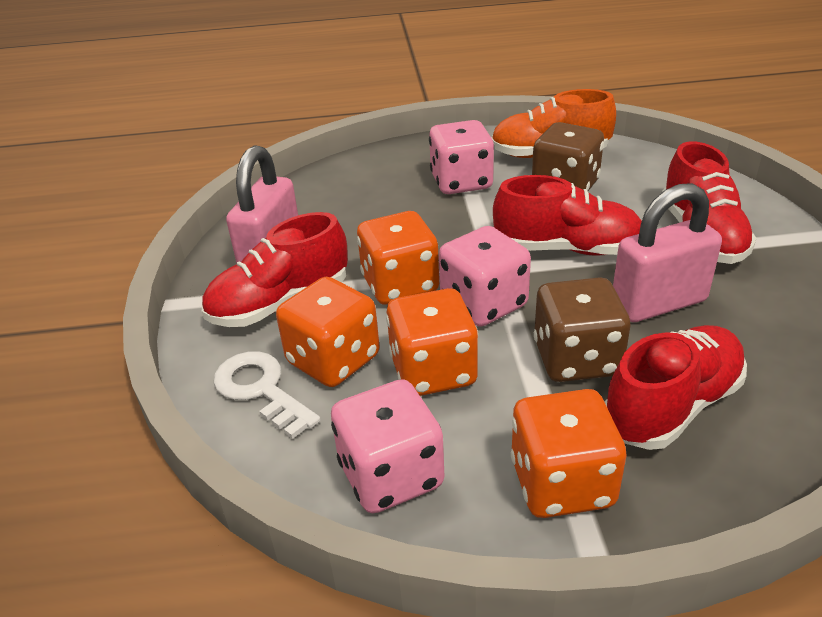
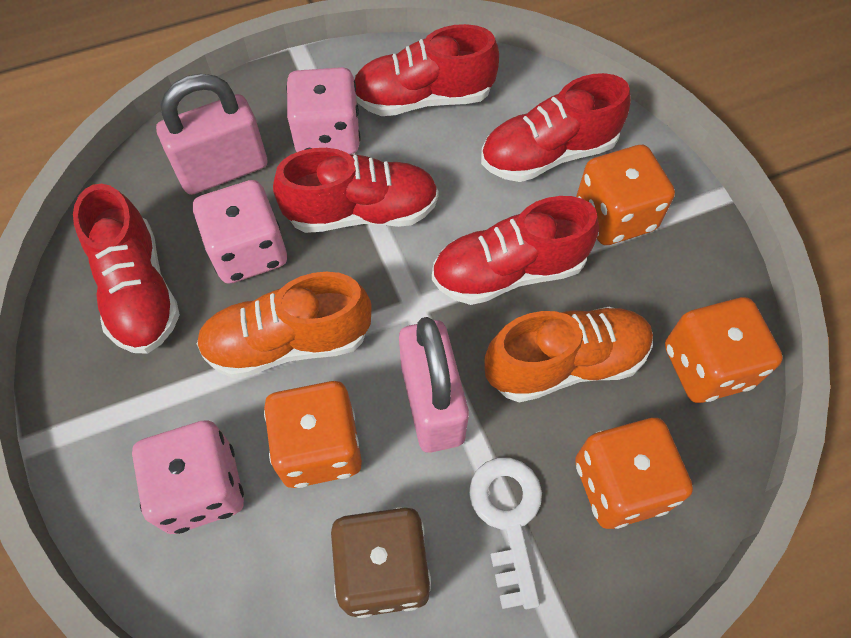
brown dice: [532,122,604,191] [534,277,630,382] = 2 -> [331,507,431,618] = 1
orange shoe: [491,89,616,158] = 1 -> [196,272,371,378] [484,307,653,402] = 2
red shoe: [202,212,348,327] [493,175,642,256] [604,325,747,450] [662,141,757,264] = 4 -> [73,184,180,354] [273,148,439,233] [355,24,499,116] [432,196,599,305] [481,73,631,182] = 5

